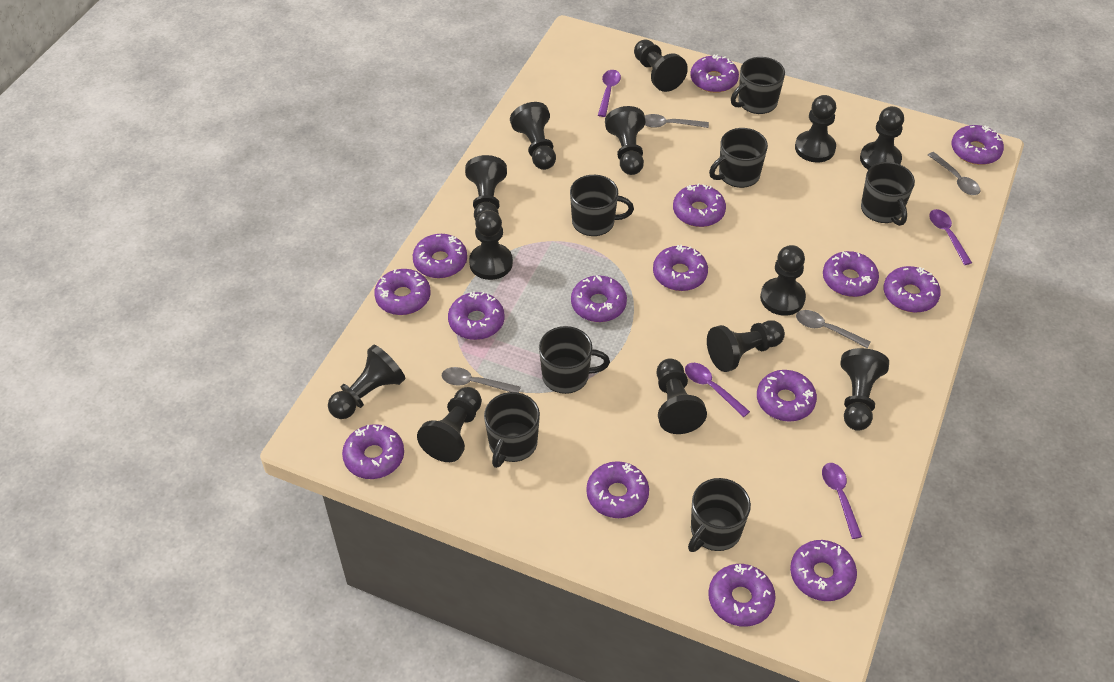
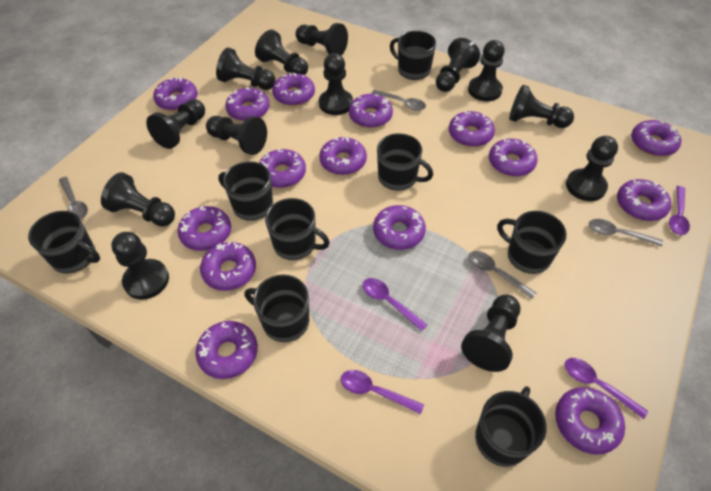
black mug: [484,392,540,468] [539,326,610,394] [570,175,634,236] [688,478,751,552] [709,128,768,188] [731,57,785,114] [861,162,915,226] = 7 -> [28,211,100,274] [219,161,273,221] [244,275,309,342] [265,198,330,260] [377,133,433,191] [390,31,436,80] [475,386,547,467] [497,211,567,274] = 8

